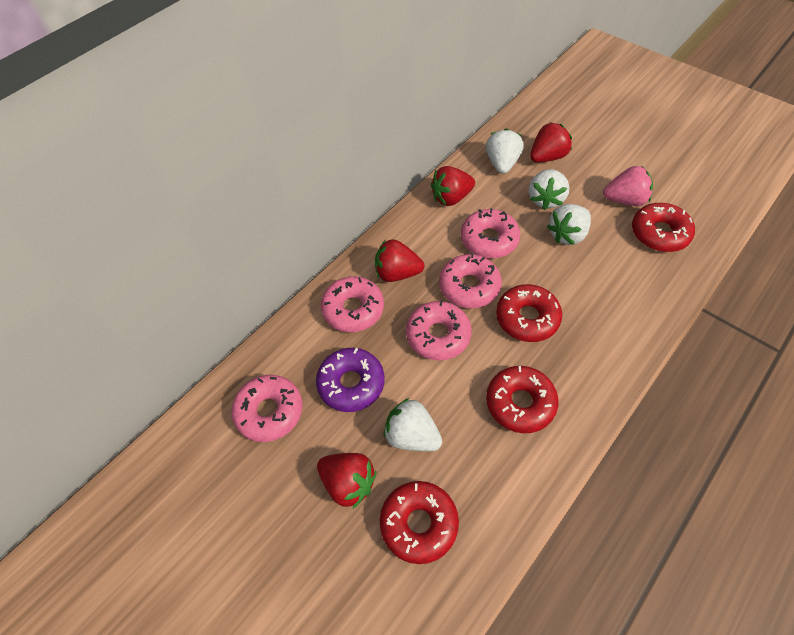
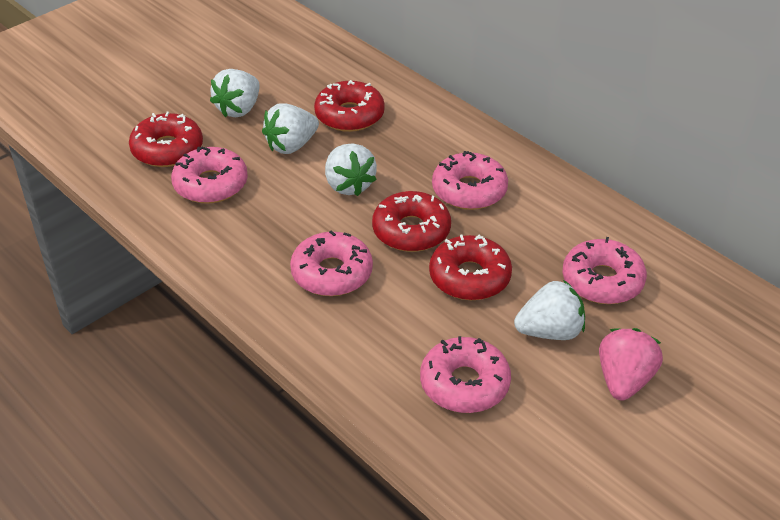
purple donut: [316,348,384,412] = 1 -> none = 0
red strawberry: [317,453,376,508] [375,239,424,282] [431,166,475,206] [530,122,572,163] = 4 -> none = 0

